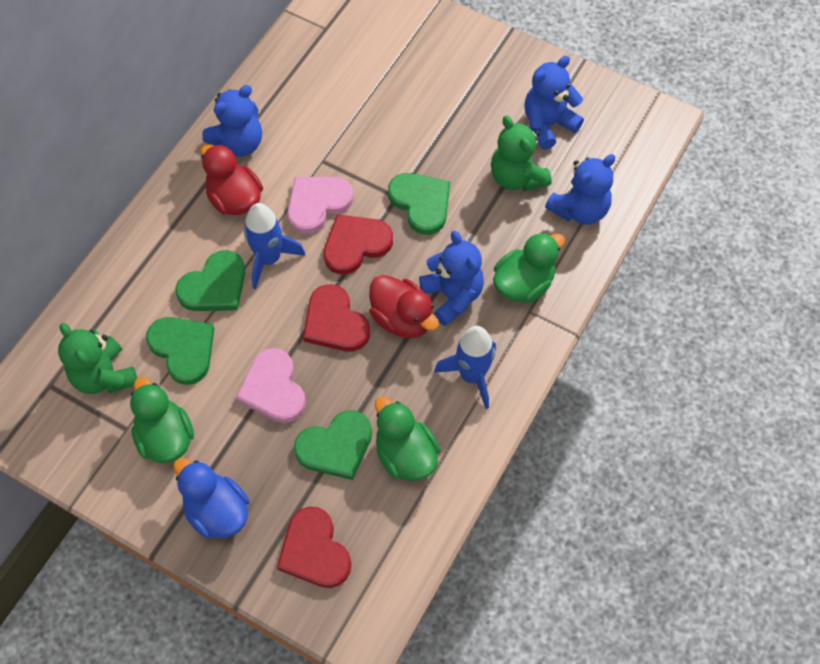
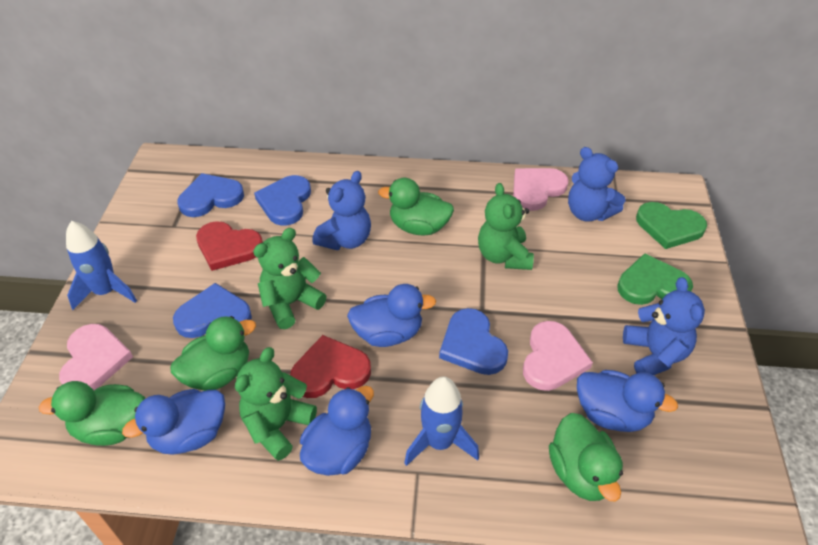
blue duck: [174,458,249,539] = 1 -> [122,389,225,455] [300,386,374,476] [347,284,436,347] [577,370,678,432] = 4
blue heart: none = 0 -> [173,283,252,338] [178,173,244,217] [254,175,311,226] [439,308,508,375] = 4
blue teddy bear: [202,85,262,157] [419,231,484,326] [524,56,584,150] [545,154,616,224] = 4 -> [312,171,371,251] [568,147,625,222] [623,277,705,375] = 3
green duck: [130,377,194,463] [375,396,440,481] [493,232,565,303] = 3 -> [39,381,145,446] [170,316,256,391] [378,178,454,236] [549,413,623,502] = 4
green heart: [146,317,214,385] [175,250,245,311] [294,410,372,480] [388,173,450,235] = 4 -> [617,253,693,305] [636,202,707,249] = 2
green teddy bear: [58,323,137,394] [491,116,552,191] = 2 -> [235,347,317,461] [253,228,327,329] [478,183,534,270] = 3
pink heart: [236,348,306,423] [287,177,354,234] = 2 -> [59,324,133,390] [513,168,569,211] [523,321,593,391] = 3
red duck: [200,144,263,215] [369,275,439,339] = 2 -> none = 0
red heart: [277,507,352,588] [303,284,370,352] [323,214,393,275] = 3 -> [196,221,263,271] [290,335,371,398] = 2

